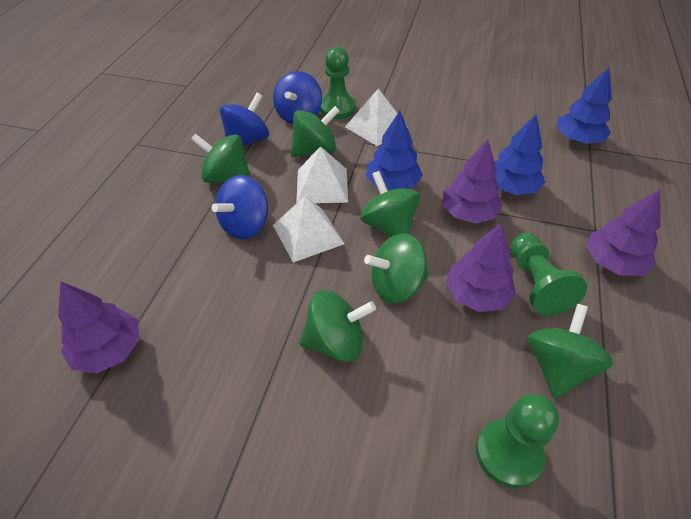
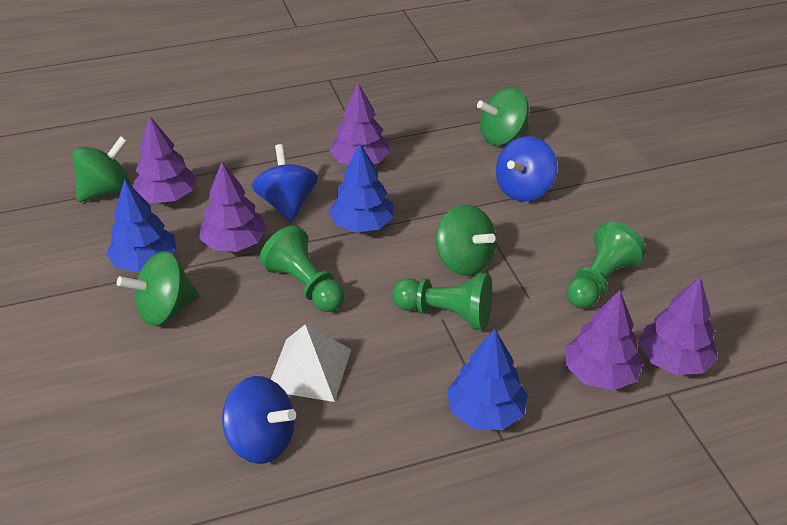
green spinning top: [191,134,251,183] [291,106,340,157] [299,290,376,362] [360,171,420,237] [364,233,428,303] [528,304,613,399] = 6 -> [72,136,131,202] [117,251,199,326] [436,204,497,276] [477,87,529,145] = 4
purple tree: [58,282,140,374] [442,140,503,223] [446,223,516,312] [586,190,661,276] = 4 -> [132,116,197,203] [199,162,267,252] [330,83,390,165] [565,290,644,390] [639,276,718,375] = 5
white pyramid: [273,196,345,263] [296,146,348,203] [345,88,407,147] = 3 -> [271,324,351,402] = 1

